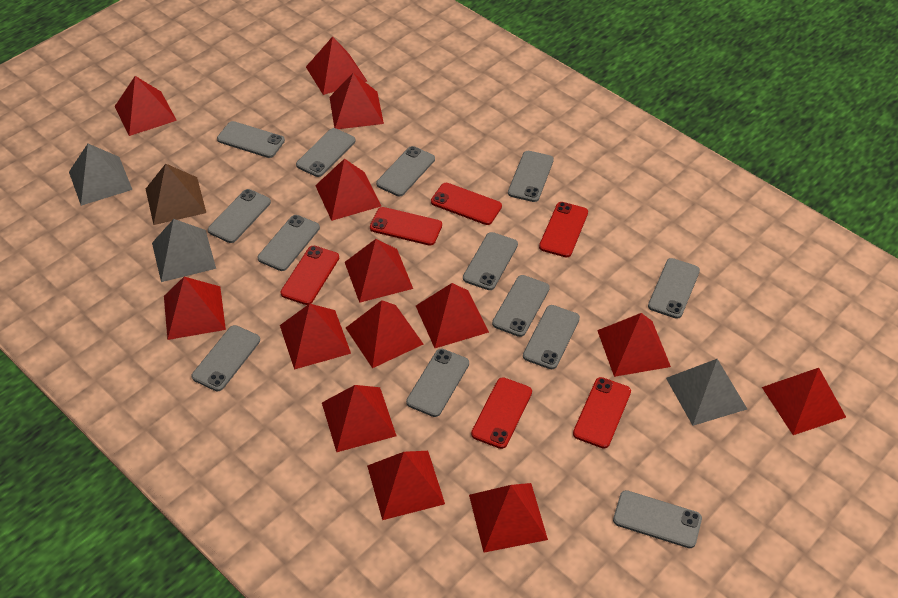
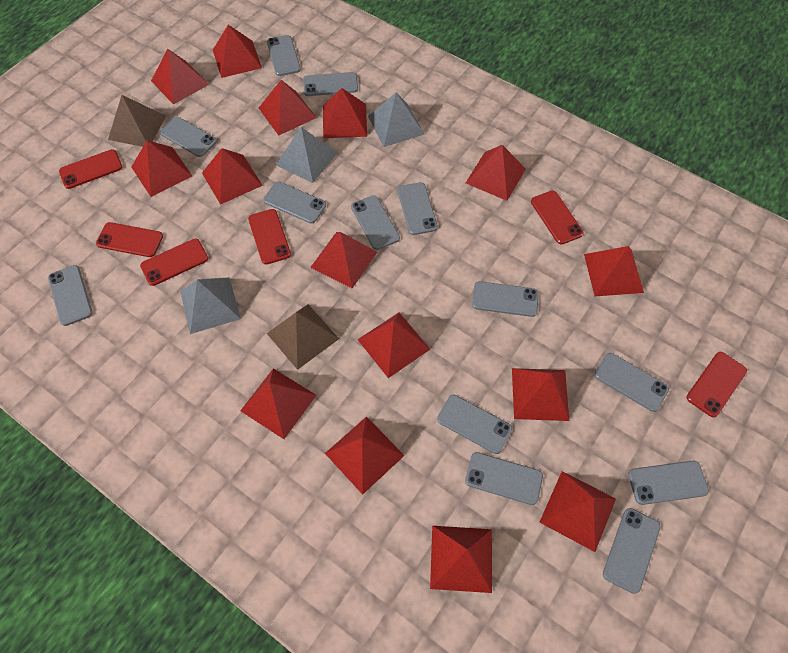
brown pyramid: [146,164,206,225] = 1 -> [108,95,166,147] [267,304,339,370] = 2
red pyramid: [115,76,177,136] [164,277,226,340] [280,304,351,370] [306,36,367,95] [315,159,381,221] [322,385,397,453] [329,73,384,129] [345,239,413,303] [346,300,423,368] [367,451,445,520] [416,283,489,348] [469,483,548,553] [597,313,671,377] [762,368,846,435] = 14 -> [131,140,192,197] [151,49,209,105] [202,148,263,205] [213,25,262,78] [240,368,316,439] [259,80,317,136] [310,232,377,288] [323,88,367,138] [325,416,405,495] [358,313,430,378] [430,526,492,593] [466,145,526,201] [512,368,569,421] [539,471,616,552] [584,246,644,296] = 15

